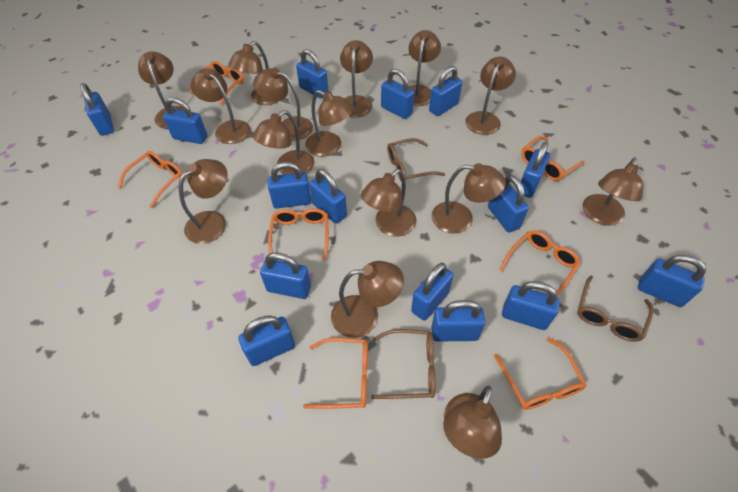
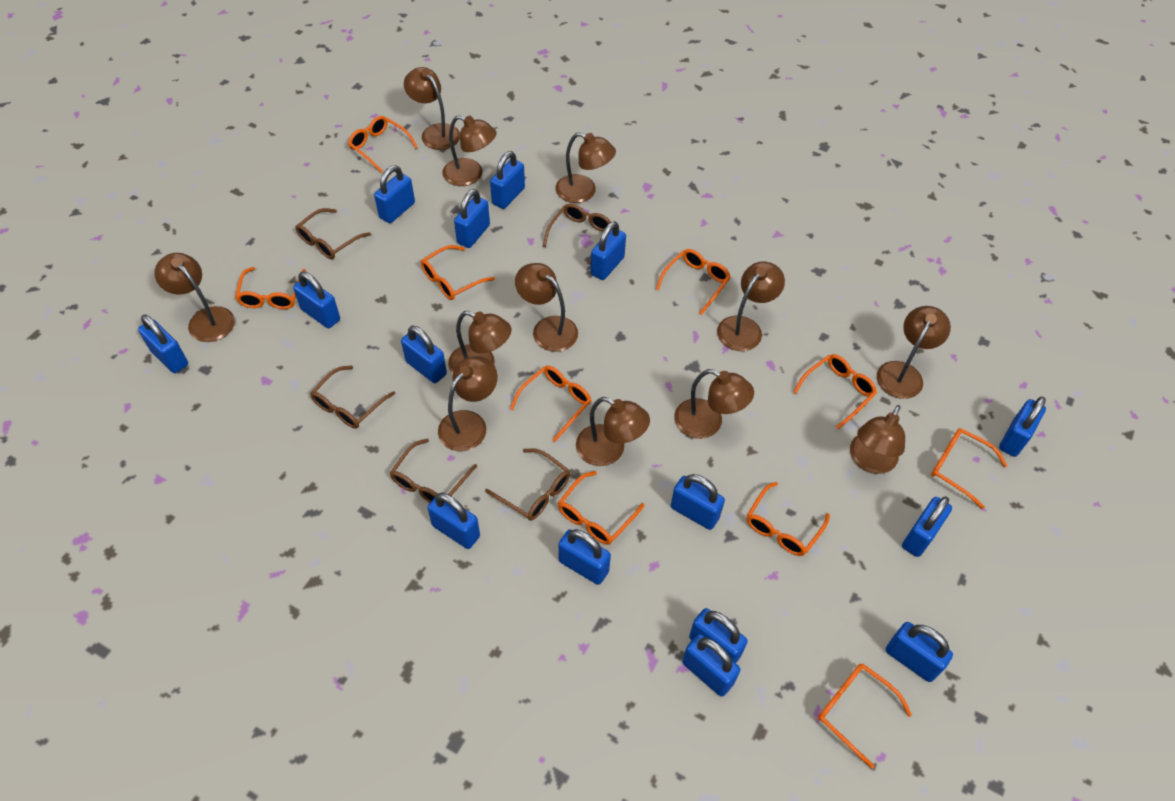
brown glasses: [371,329,436,399] [387,138,445,182] [577,275,654,342] = 3 -> [295,208,371,259] [310,365,395,428] [390,439,477,503] [485,448,570,521] [543,204,611,264] = 5
brown lamp: [138,51,185,129] [179,159,228,244] [190,68,251,144] [229,41,279,105] [253,68,313,141] [253,110,314,174] [305,90,354,157] [331,261,404,338] [340,40,373,118] [361,169,416,237] [408,30,441,106] [432,163,506,234] [443,385,502,459] [465,57,516,135] [583,158,643,226] = 15 -> [154,253,235,342] [404,67,460,150] [438,356,498,451] [442,115,497,186] [448,311,512,374] [515,263,578,352] [555,132,616,203] [576,397,650,466] [674,369,754,439] [717,262,785,351] [850,405,905,474] [877,306,951,399] = 12
orange glasses: [118,151,182,208] [189,61,244,105] [268,208,329,260] [303,338,368,409] [494,337,587,410] [500,230,581,295] [521,136,585,181] = 7 -> [235,267,306,309] [348,116,418,173] [421,245,495,300] [510,366,592,442] [558,471,644,545] [656,249,731,315] [747,482,830,556] [793,354,877,429] [818,664,912,769] [931,428,1007,509] = 10

